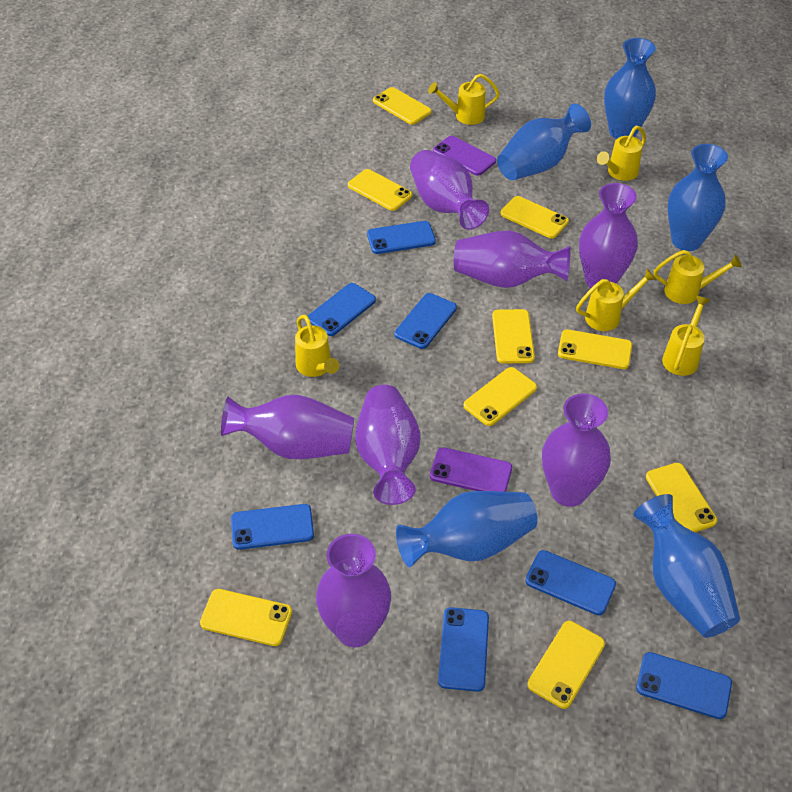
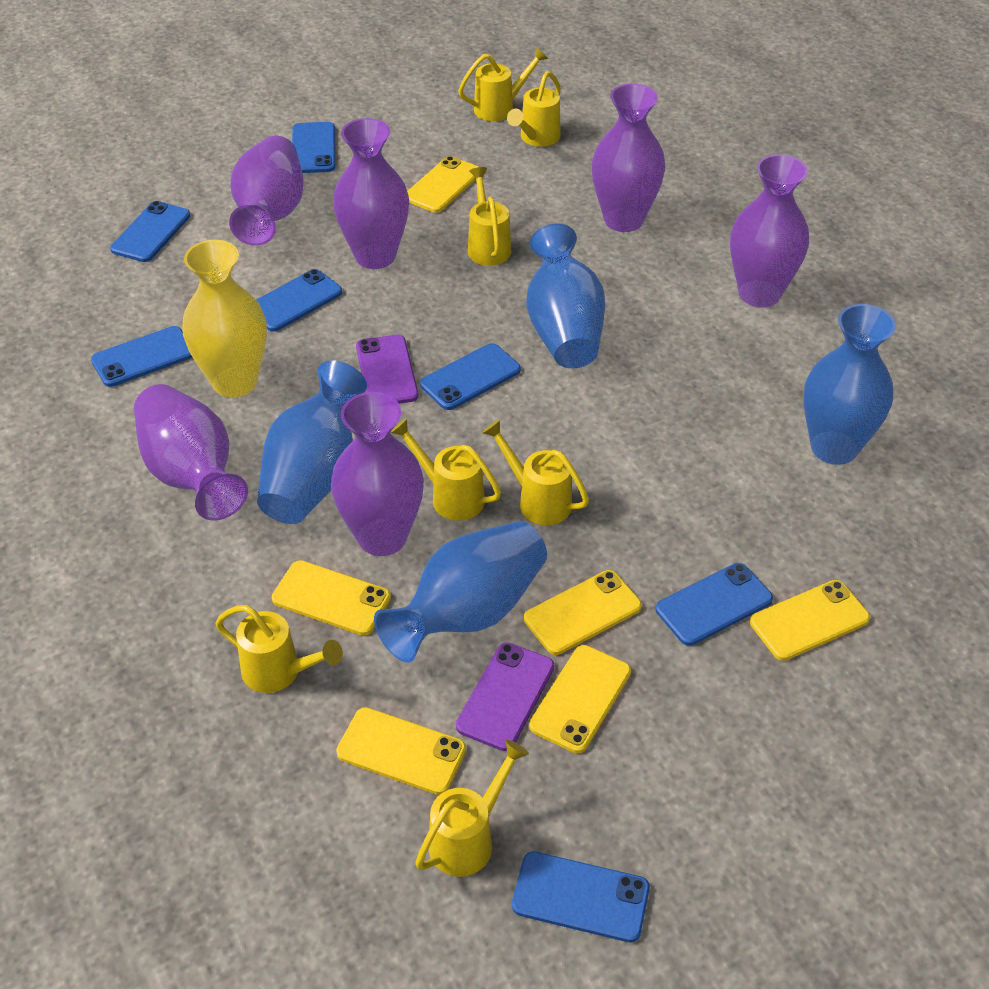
blue vase: [396,491,537,567] [497,104,591,180] [604,38,656,139] [634,494,740,638] [667,144,728,251] = 5 -> [257,360,367,524] [374,521,547,663] [526,223,605,368] [804,304,896,465] = 4
purple vase: [221,395,354,459] [316,534,391,647] [355,385,421,505] [410,150,489,230] [454,231,571,288] [542,393,611,507] [579,183,638,288] = 7 -> [134,384,248,521] [229,136,304,246] [331,392,424,556] [333,118,409,269] [591,83,666,232] [730,154,809,307] = 6
yellow phone: [200,589,292,646] [348,169,412,211] [373,87,432,125] [463,367,537,426] [492,309,535,364] [500,196,569,238] [528,621,605,709] [558,329,632,369] [646,463,717,532] = 9 -> [272,560,391,636] [336,707,466,795] [407,156,478,213] [524,570,642,655] [529,645,631,753] [750,580,870,661] = 6
yellow vase: none = 0 -> [182,240,267,397] = 1
yellow watering can: [295,315,339,377] [428,74,500,125] [576,269,656,331] [597,126,646,181] [654,250,742,304] [662,296,711,376] = 6 -> [215,605,343,693] [391,418,501,521] [415,740,529,877] [458,47,548,121] [468,167,512,266] [482,420,589,525] [507,71,561,147] = 7

